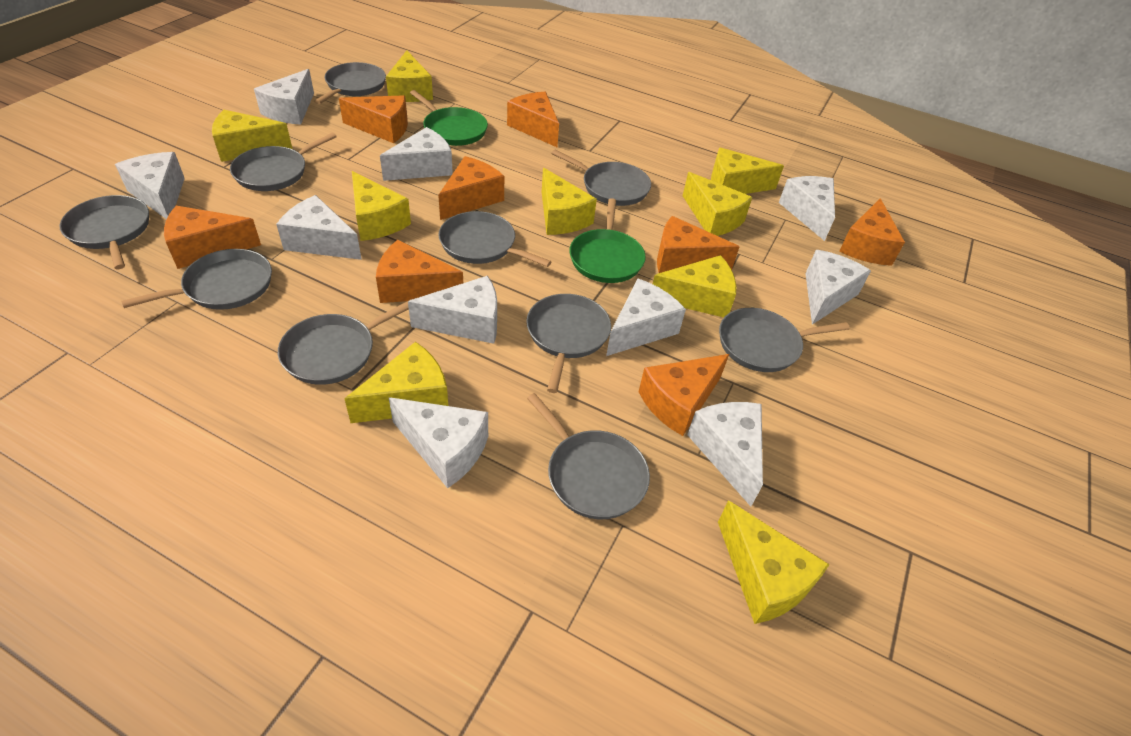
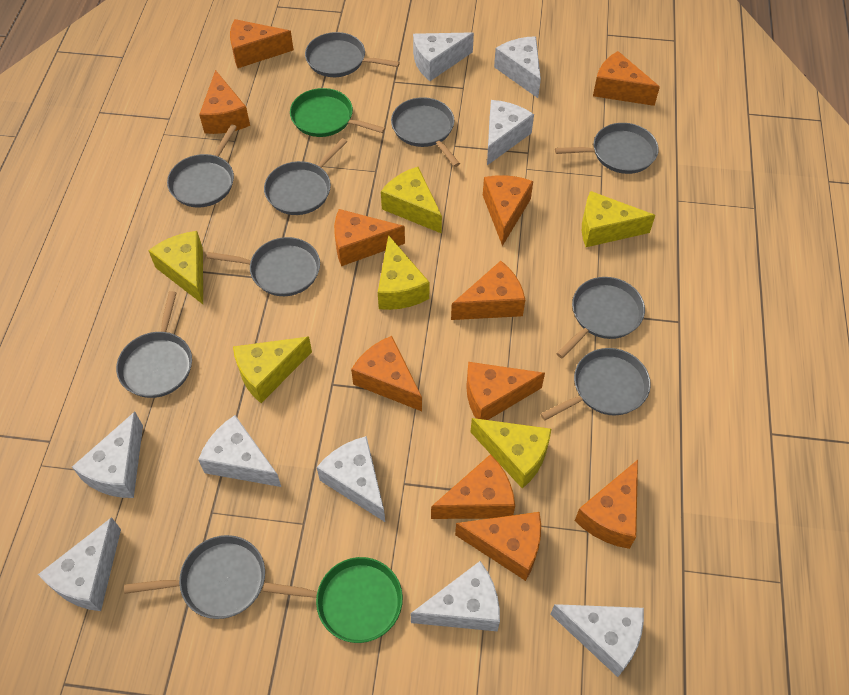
orange cheese: [164,206,261,269] [339,95,408,143] [376,240,463,303] [438,156,504,220] [507,92,559,147] [639,354,729,436] [657,216,739,273] [839,198,905,266] = 8 -> [199,70,250,134] [230,19,294,68] [334,209,405,266] [351,336,422,411] [431,454,515,519] [451,261,525,320] [455,512,541,581] [466,362,545,420] [483,175,533,246] [575,460,638,549] [593,51,660,106] = 11
white cheese: [115,152,185,219] [254,69,314,125] [276,195,362,260] [380,127,453,181] [388,397,488,488] [408,276,497,344] [606,278,686,356] [687,402,763,506] [779,176,835,241] [805,250,871,325] = 10 -> [38,517,121,611] [72,412,143,498] [198,415,281,487] [317,436,385,522] [411,561,500,632] [413,32,474,81] [487,100,534,165] [494,36,541,98] [550,604,644,677] = 9
yellow cheese: [212,110,292,162] [344,342,448,423] [352,171,411,241] [386,50,433,102] [542,168,597,235] [653,255,736,317] [683,172,752,236] [711,147,784,194] [718,500,830,624] = 9 -> [148,231,203,304] [233,336,312,403] [378,235,429,310] [381,167,442,234] [471,418,551,488] [582,191,655,247] = 6

